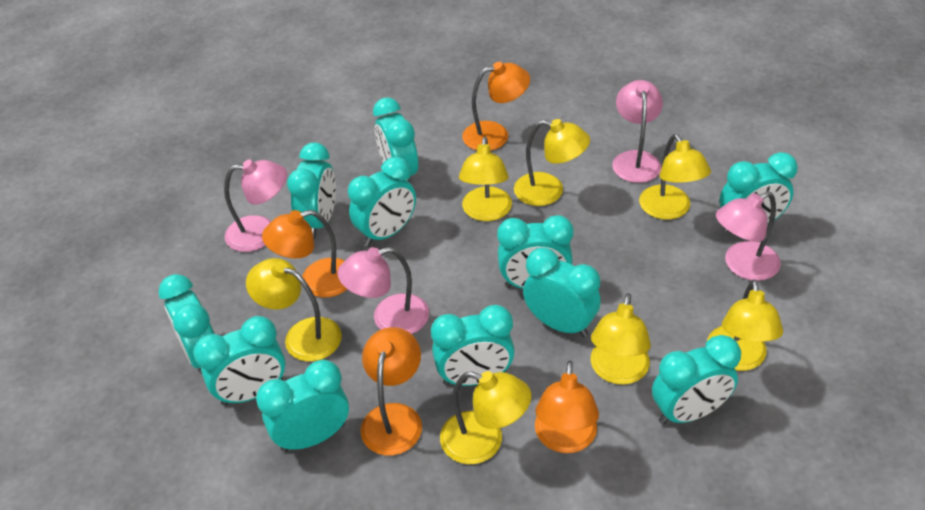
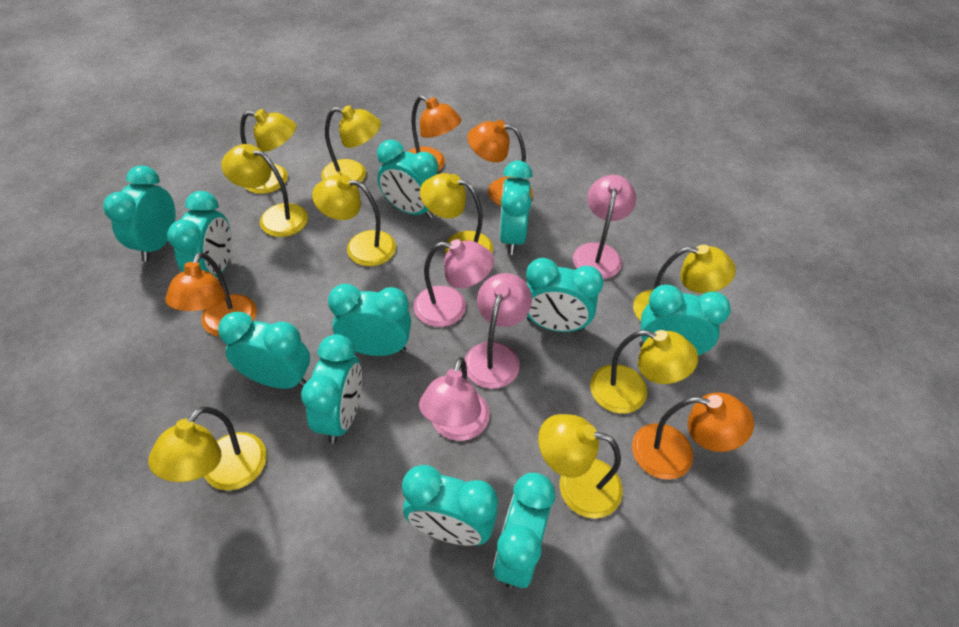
yellow lamp: [246,258,342,361] [440,371,531,464] [459,137,512,221] [514,119,590,206] [591,293,651,385] [639,134,711,220] [707,279,783,371] = 7 -> [148,407,267,490] [221,144,308,237] [240,109,296,194] [312,175,396,266] [321,105,381,186] [420,173,493,254] [538,414,623,518] [590,330,698,414] [633,245,736,322] = 9

